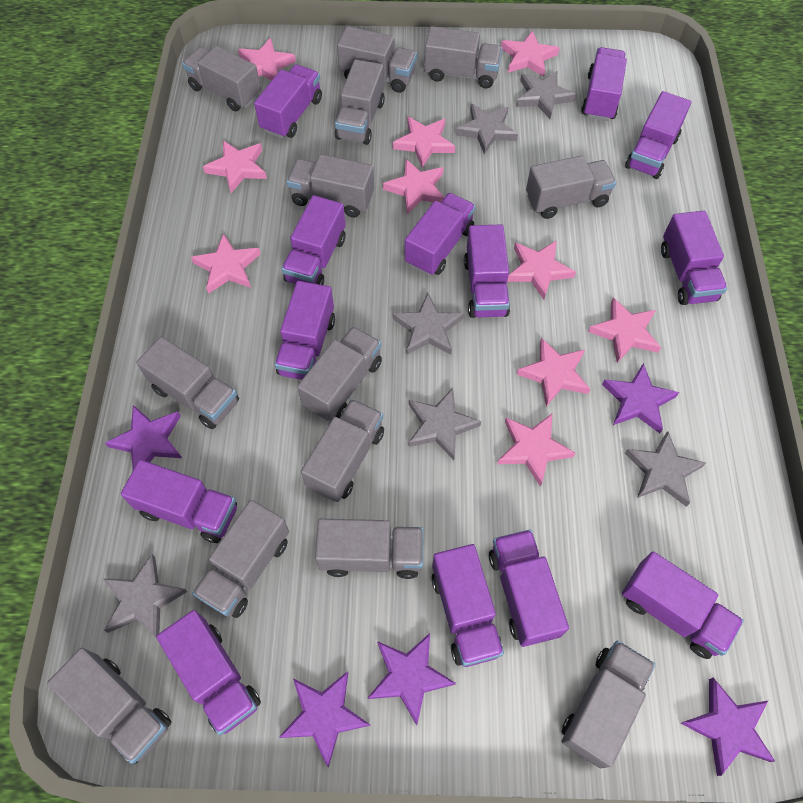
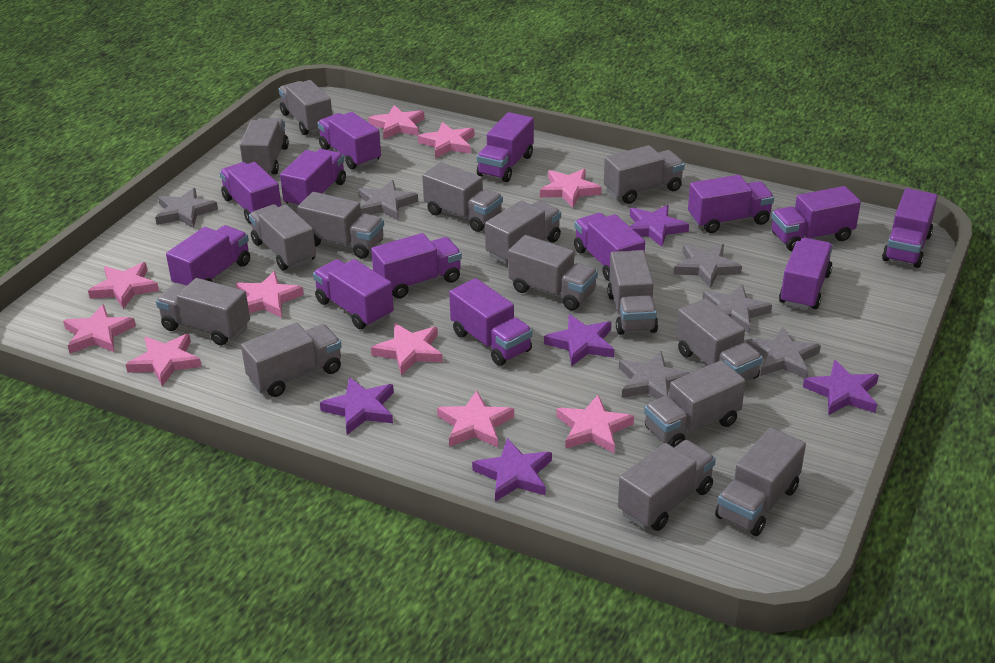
grey truck: [47,648,172,764] [136,336,239,429] [182,46,261,112] [192,500,289,618] [286,154,374,218] [297,326,382,421] [301,399,384,502] [315,519,424,579] [335,59,385,145] [337,26,417,93] [424,26,502,88] [526,155,616,219] [561,640,655,768] = 13 -> [156,278,250,345] [240,118,289,175] [241,323,342,397] [249,204,316,270] [279,80,332,135] [297,192,384,259] [422,162,503,232] [485,200,561,264] [508,235,598,311] [604,145,685,204] [607,250,658,335] [618,440,716,531] [644,360,745,447] [676,298,763,382] [715,427,806,536] = 15

